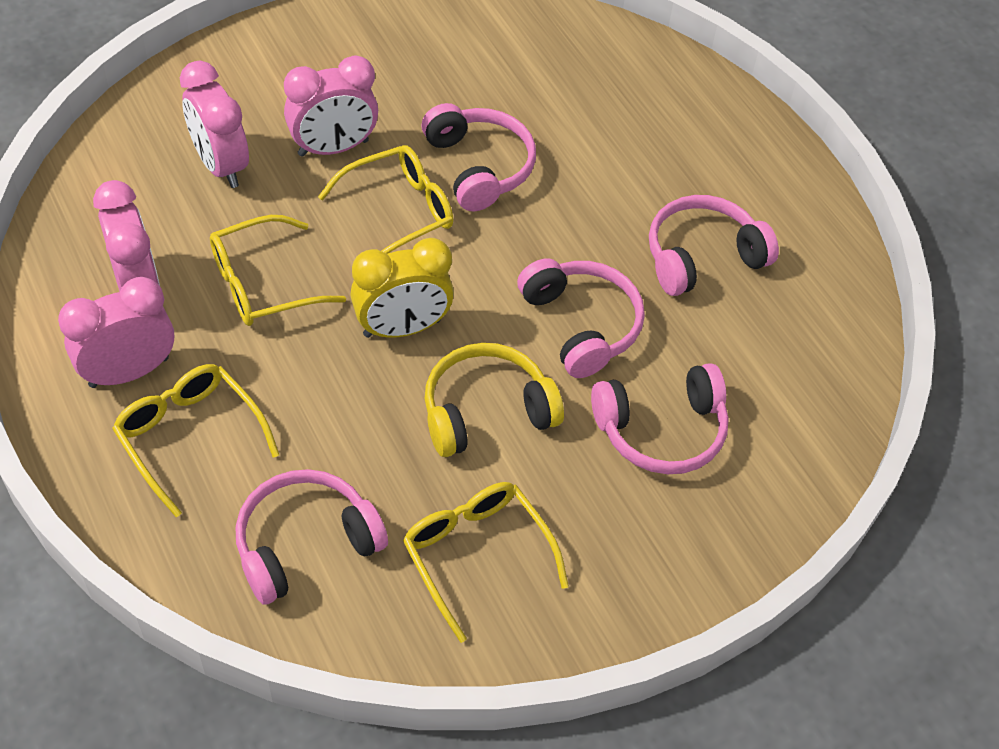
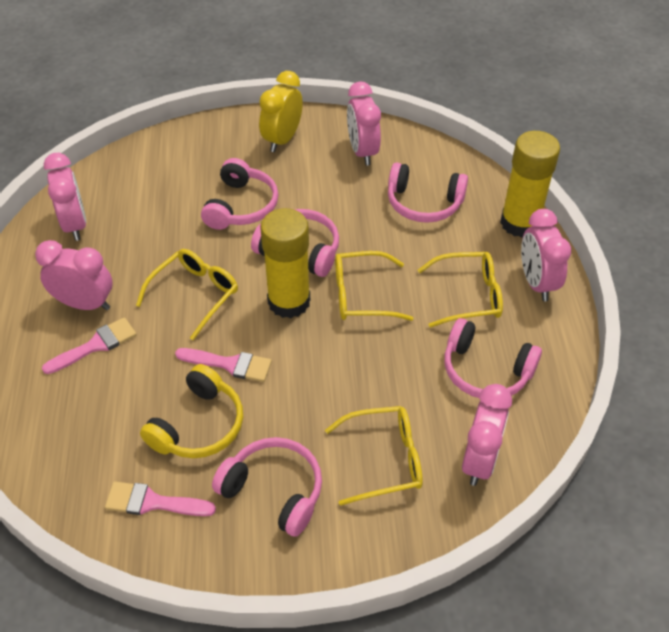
pink brush: none = 0 -> [42,317,137,374] [105,481,216,516] [175,348,272,382] = 3
pink clock: [58,277,174,388] [93,180,160,292] [180,61,249,188] [284,55,378,157] = 4 -> [35,240,112,310] [44,153,86,241] [347,81,381,166] [462,384,512,486] [521,209,571,301] = 5
yellow glue stick: none = 0 -> [260,208,310,318] [500,131,560,238] = 2

